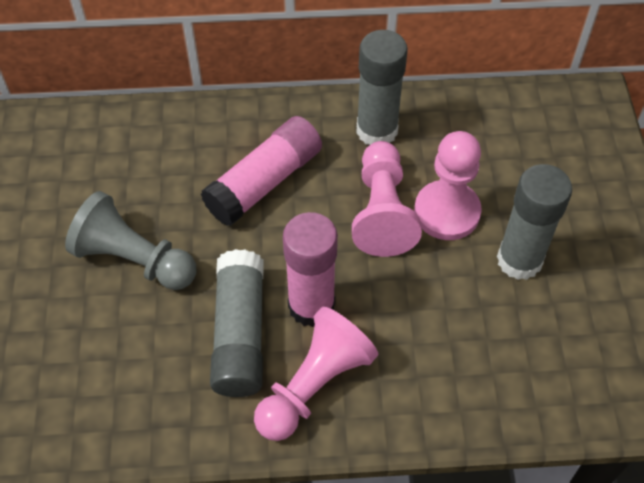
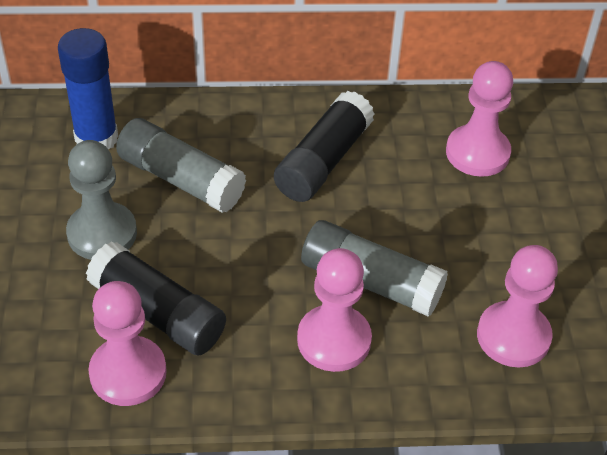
black glue stick: none = 0 -> [86,241,226,355] [274,91,375,202] = 2
blue glue stick: none = 0 -> [58,28,118,150] = 1
grey glue stick: [210,249,264,397] [356,30,408,145] [497,164,572,280] = 3 -> [116,118,246,213] [301,220,448,317] = 2
pink glue stick: [201,116,322,226] [283,212,338,327] = 2 -> none = 0
pink pawn: [254,307,378,441] [352,141,422,257] [414,131,482,240] = 3 -> [88,281,167,406] [297,248,372,372] [446,61,513,177] [477,245,558,367] = 4

